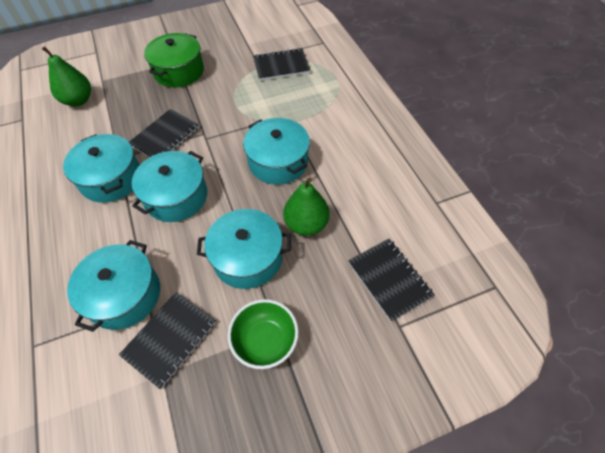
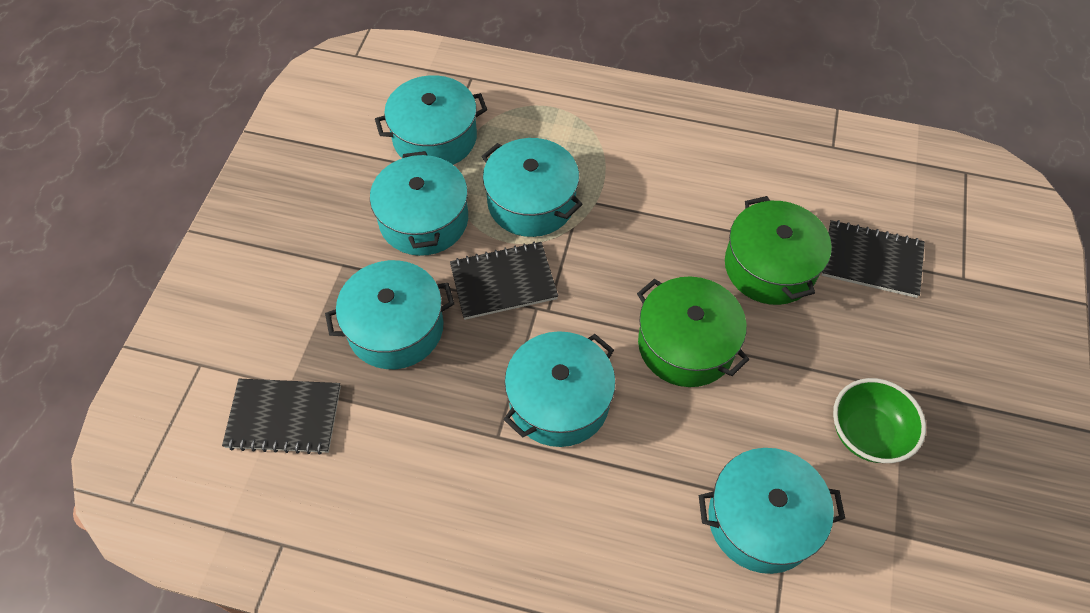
black notebook: [119,292,216,389] [129,109,199,158] [253,48,310,81] [348,239,435,322] = 4 -> [222,379,341,454] [450,242,558,320] [822,220,925,298] = 3
green pear: [42,47,91,106] [283,177,330,236] = 2 -> none = 0
green pot: [144,33,204,87] = 1 -> [637,276,749,387] [725,196,832,305] = 2
turquoise pot: [63,134,140,203] [67,240,160,332] [132,151,207,222] [197,209,291,289] [243,118,310,185] = 5 -> [325,260,454,369] [370,151,468,256] [375,75,487,165] [481,138,583,237] [503,331,616,447] [699,448,845,574] = 6

